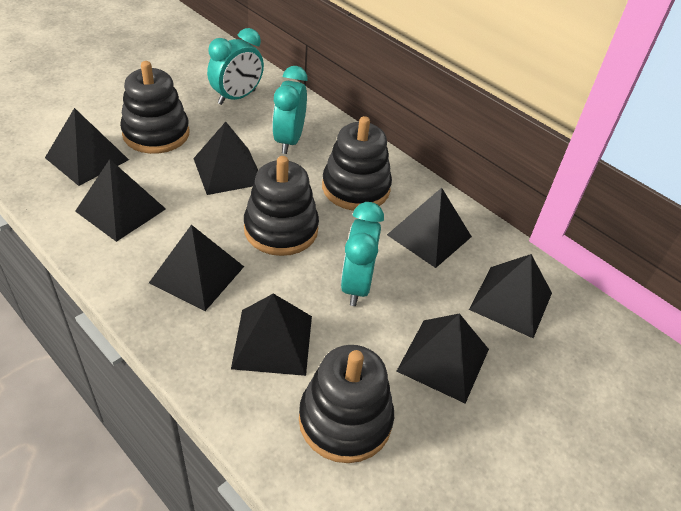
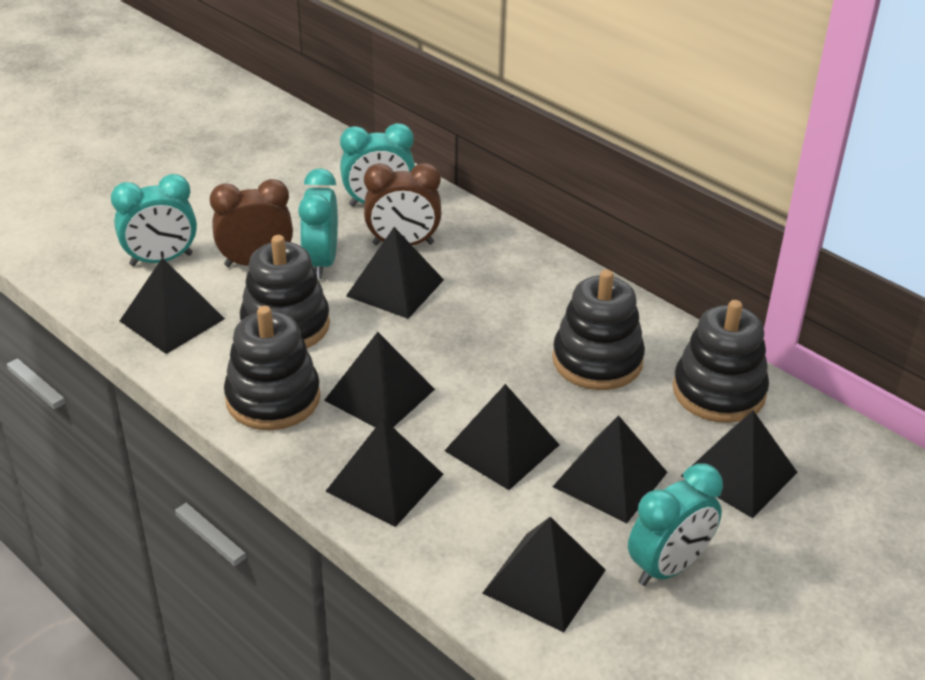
brown clock: none = 0 -> [210,179,293,267] [364,163,442,245] = 2
turquoise clock: [207,28,264,105] [272,66,308,154] [341,202,384,306] = 3 -> [111,174,197,266] [298,168,338,279] [340,123,415,207] [628,463,723,586] = 4

